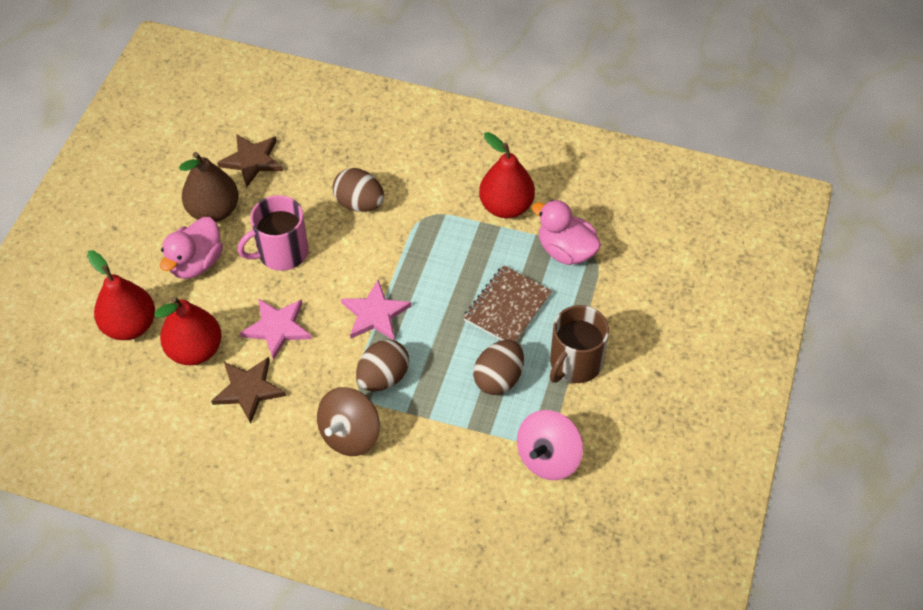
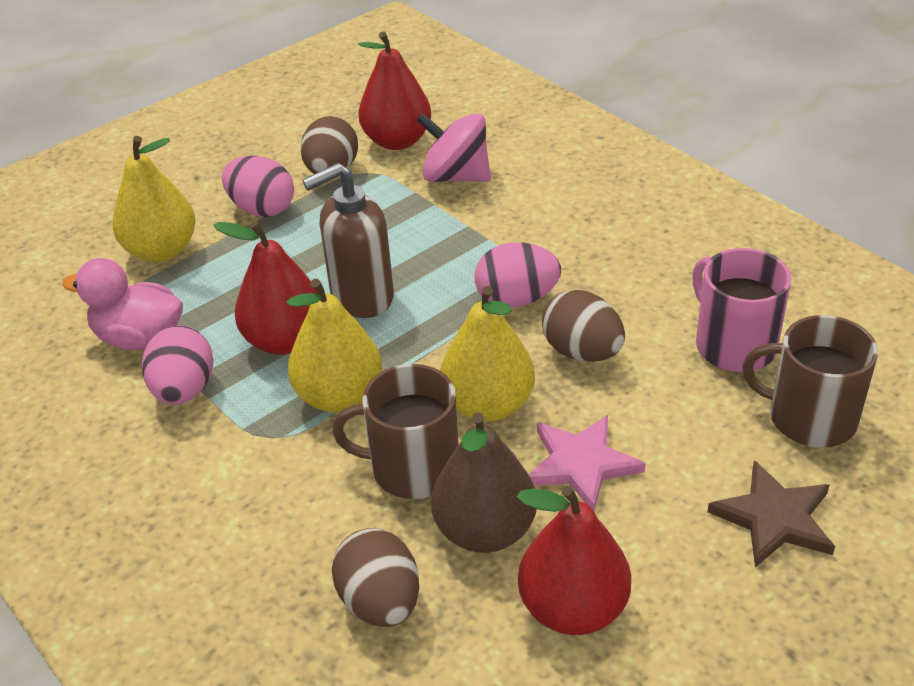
brown mug: [550,305,609,383] = 1 -> [332,364,459,499] [742,315,878,447] = 2
brown notebook: [463,265,552,341] = 1 -> none = 0
brown soap dispenser: none = 0 -> [302,163,394,318] = 1
brown spinning top: [317,387,380,456] = 1 -> none = 0
brown star: [211,357,286,424] [217,134,283,188] = 2 -> [707,460,835,567] = 1
pink duck: [160,217,223,279] [532,200,601,265] = 2 -> [62,258,183,350] = 1
pink egg: none = 0 -> [142,325,214,405] [222,155,294,217] [475,242,561,308] = 3
pink star: [240,298,312,360] [341,280,411,340] = 2 -> [529,415,646,511] = 1
yellow pear: none = 0 -> [113,136,195,262] [287,279,382,413] [440,286,535,422] = 3

